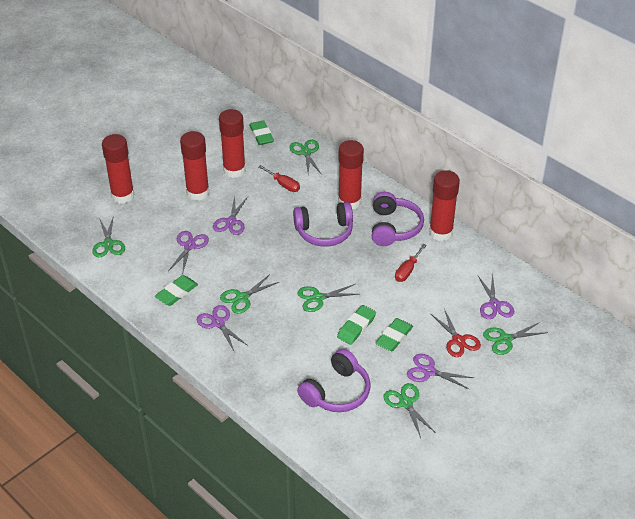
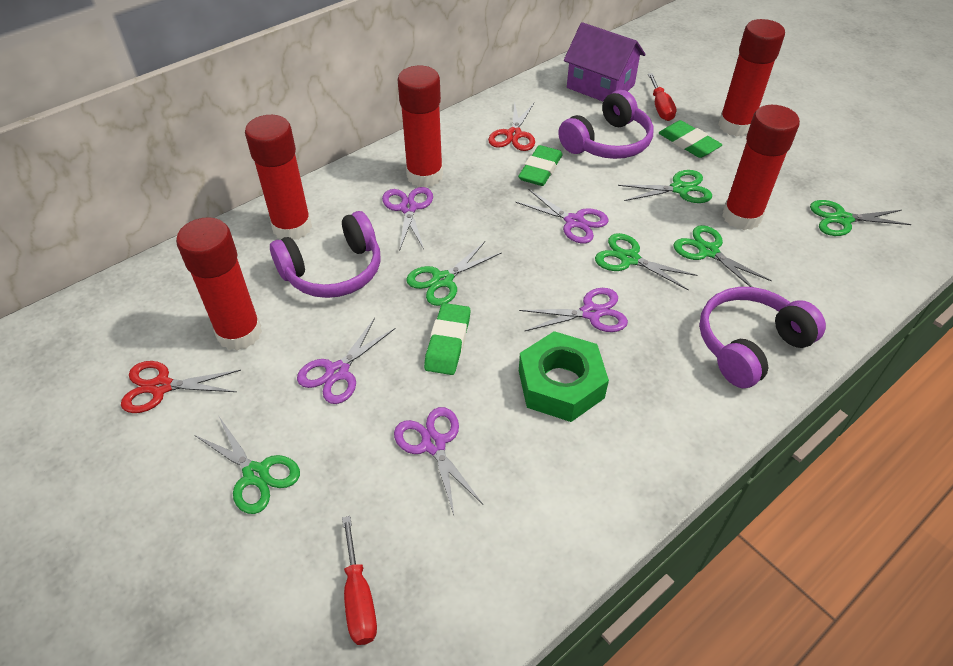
green eraser: [155,275,198,306] [249,120,274,145] [337,305,376,345] [376,318,413,351] = 4 -> [424,303,471,375] [518,145,563,186] [659,120,723,158] = 3
green nut: none = 0 -> [519,331,609,422] = 1
purple house: none = 0 -> [564,22,646,101] = 1
red scissors: [430,309,481,357] = 1 -> [121,361,241,413] [488,101,535,151] = 2

